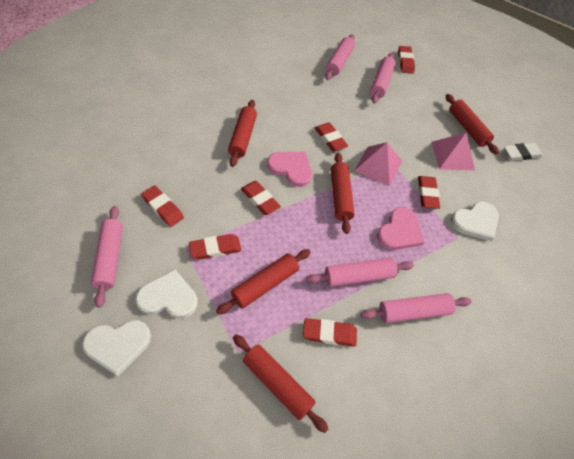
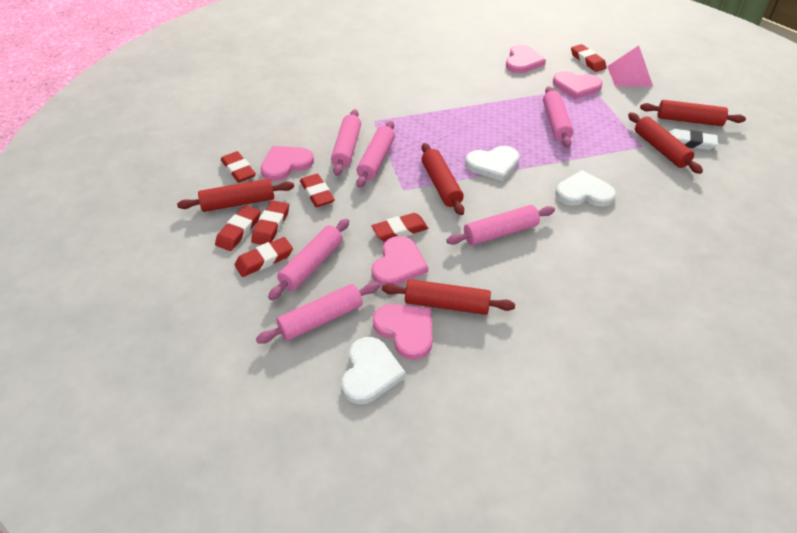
pink heart: [267,152,312,187] [377,207,424,250] = 2 -> [261,146,314,181] [372,236,429,286] [373,304,433,360] [506,45,546,73] [553,71,603,99] = 5
pink pyramid: [354,142,402,186] [432,132,475,170] = 2 -> [607,45,653,87] = 1
pink rolling pin: [91,206,123,308] [306,258,414,287] [325,34,355,80] [361,293,472,323] [370,53,396,103] = 5 -> [256,282,380,344] [268,219,349,300] [331,109,361,176] [356,121,395,188] [446,205,555,246] [543,86,574,148] = 6

